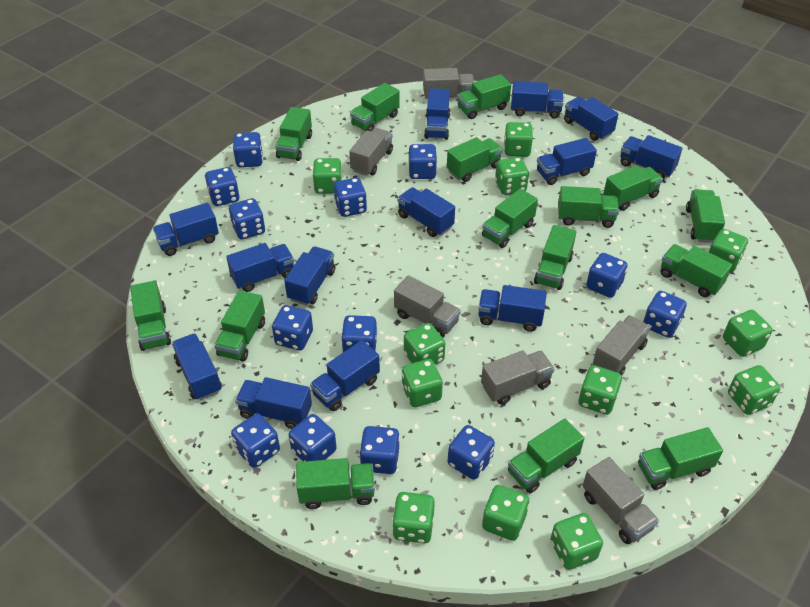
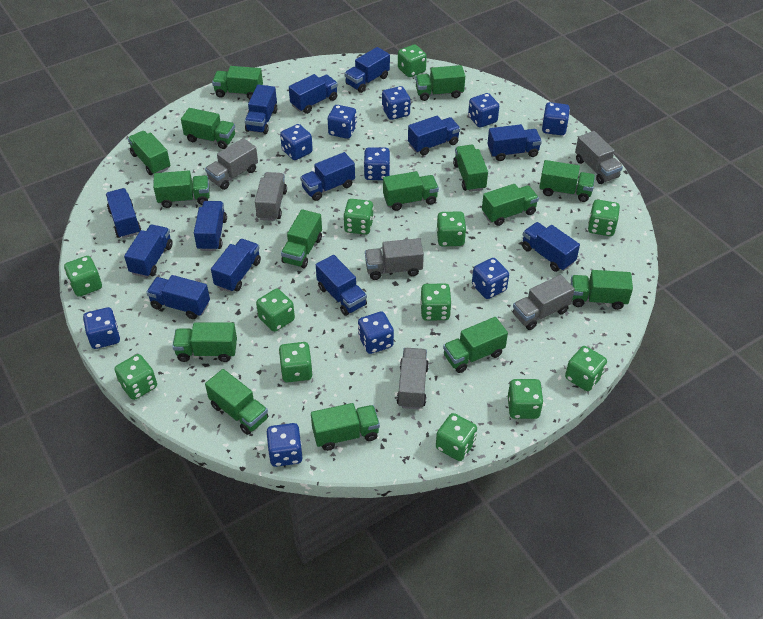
blue dice: [205,167,240,206] [229,198,265,240] [231,414,280,468] [233,132,263,167] [272,305,313,350] [289,414,337,462] [334,178,367,217] [341,315,377,352] [359,426,400,474] [409,144,437,179] [448,425,495,480] [586,253,628,298] [643,291,687,338] = 13 -> [83,307,120,349] [266,423,303,467] [280,124,313,160] [328,105,357,139] [358,311,394,354] [364,147,390,180] [382,86,411,120] [468,93,499,127] [472,258,509,299] [542,102,570,135] = 10

